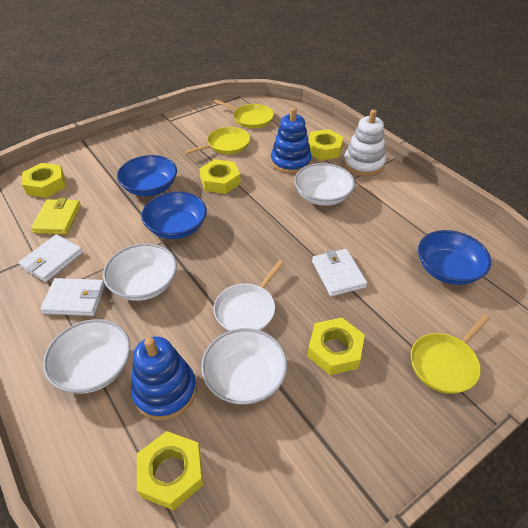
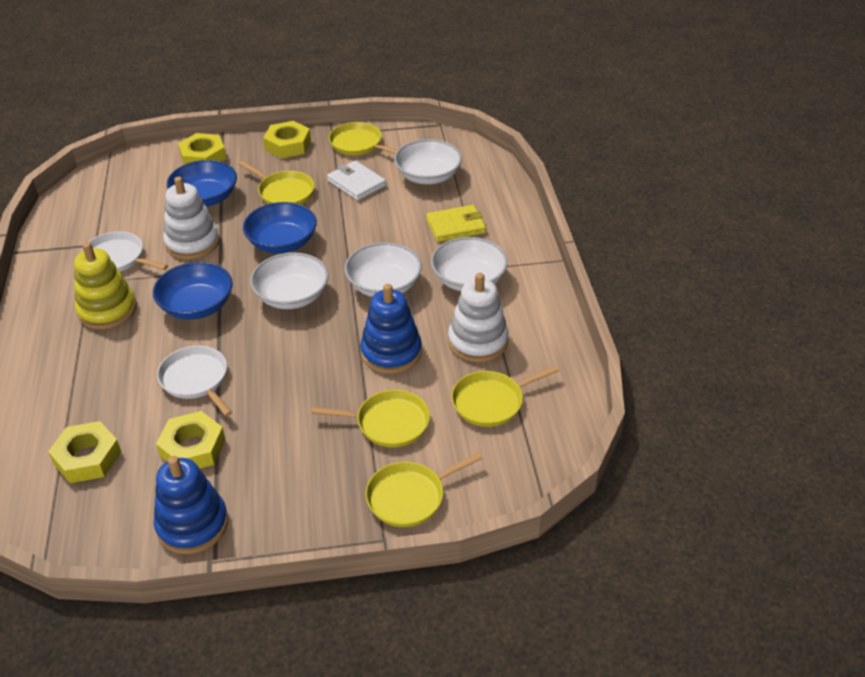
white pan: [213,260,284,331] = 1 -> [81,231,168,272] [157,346,232,416] = 2
white stacking toy: [344,109,386,176] = 1 -> [163,177,220,260] [448,273,509,362] = 2
white wallet: [19,234,83,282] [40,278,105,316] [312,249,367,296] = 3 -> [327,161,386,201] = 1
yellow nut: [22,163,65,198] [137,431,203,511] [199,159,241,194] [307,318,365,375] [308,129,344,160] = 5 -> [48,421,121,483] [156,411,226,469] [178,133,226,165] [263,121,311,159] = 4
yellow pan: [184,127,250,154] [214,100,274,128] [411,315,490,394] = 3 -> [239,161,315,205] [311,390,430,447] [329,122,397,155] [365,453,482,527] [452,365,559,427] = 5
yellow stacking toy: none = 0 -> [74,242,137,329] = 1

